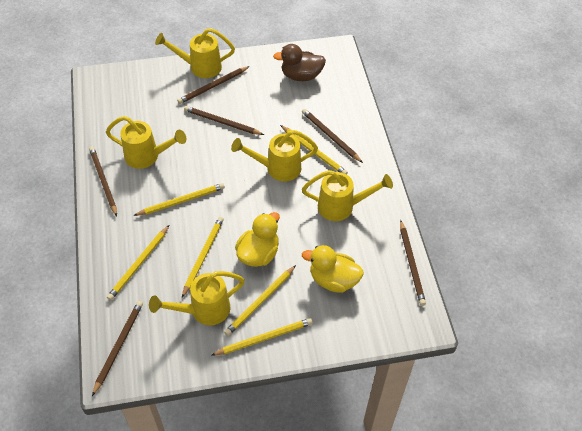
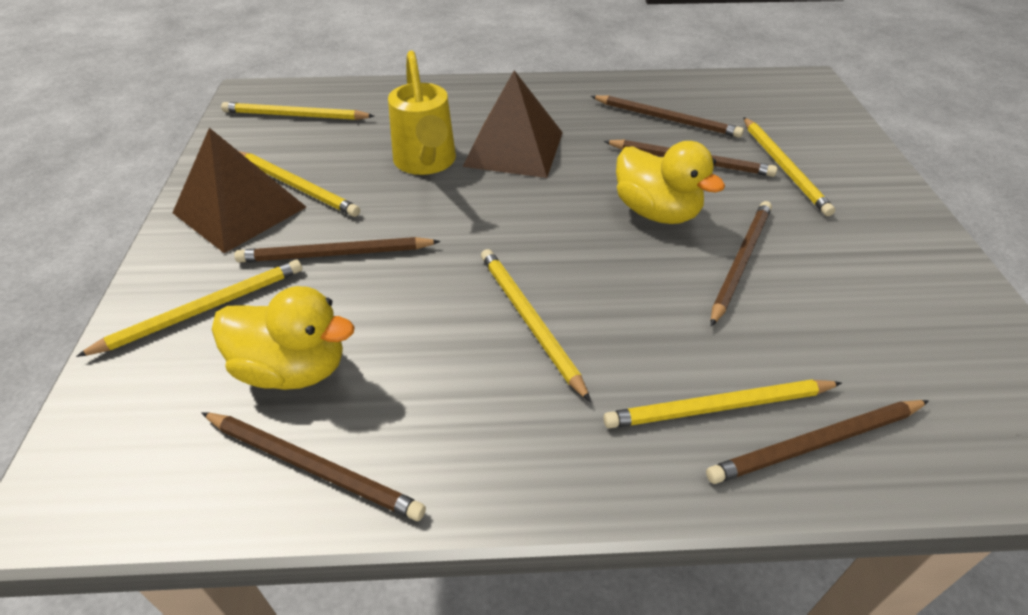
brown duck: [273,44,326,81] = 1 -> none = 0
brown pyramid: none = 0 -> [172,128,306,253] [462,70,563,178] = 2
yellow watering can: [106,116,186,169] [149,271,245,326] [155,28,235,78] [231,130,318,182] [302,170,393,221] = 5 -> [388,51,456,175] = 1

